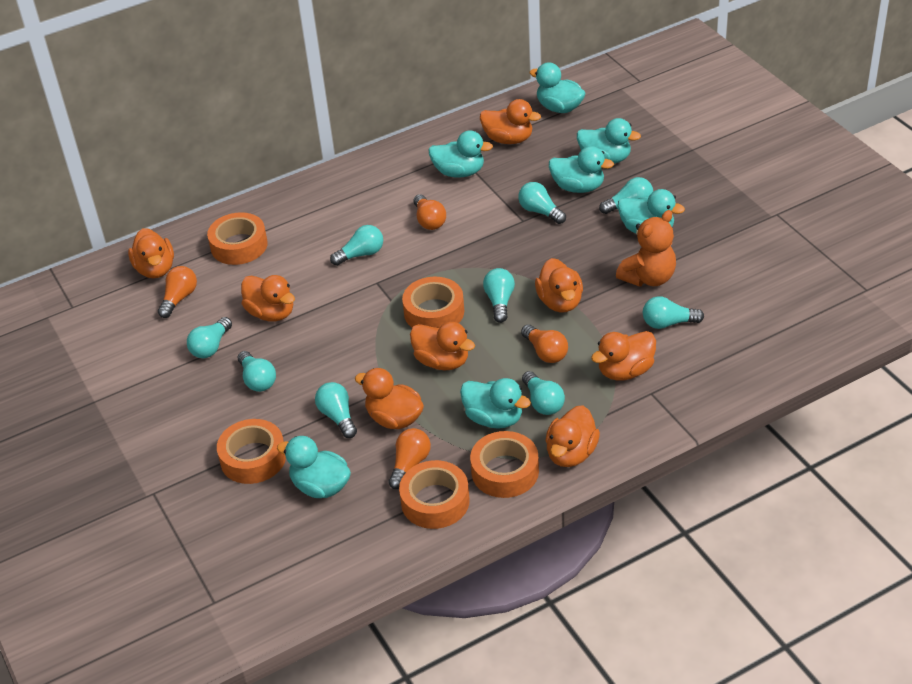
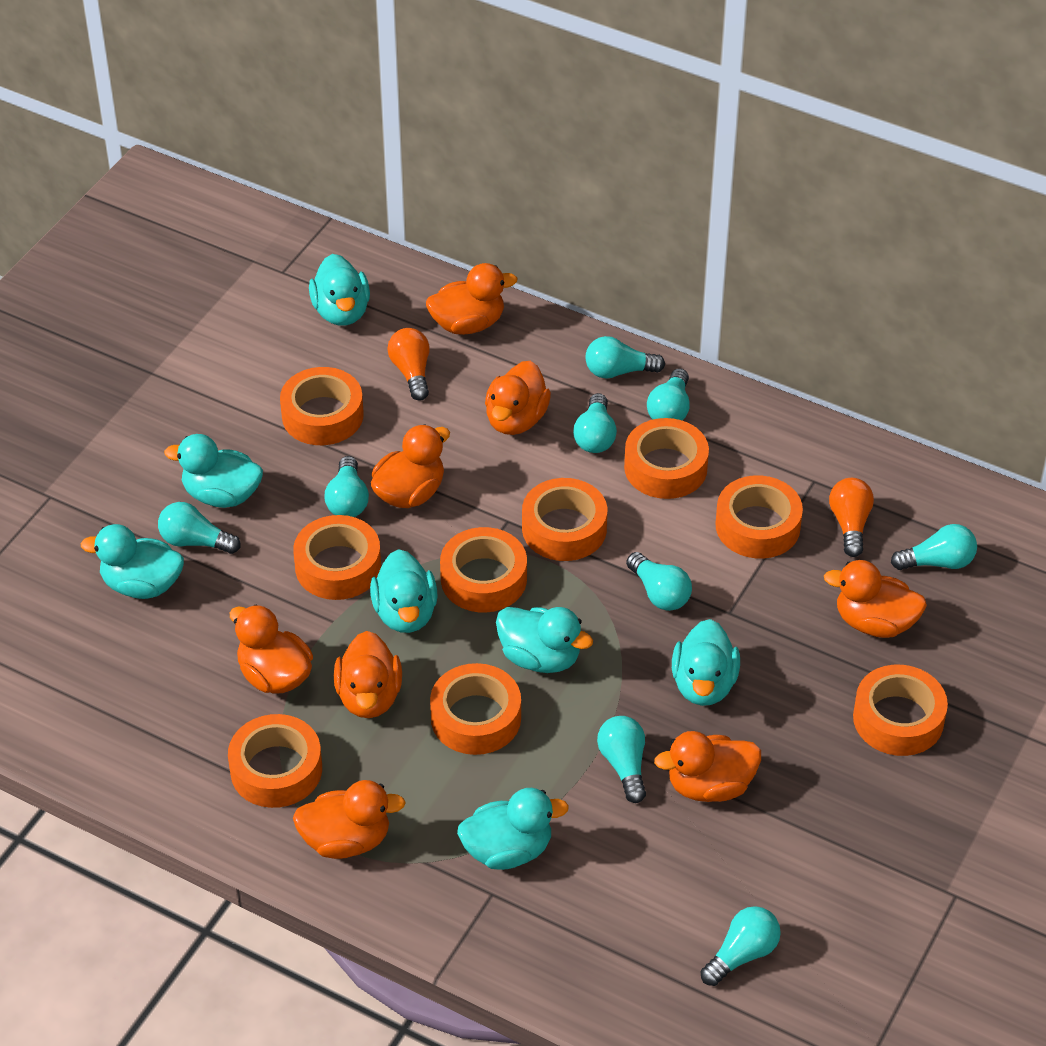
orange light bulb: [158,266,197,318] [388,428,431,489] [413,194,446,230] [521,324,568,363] = 4 -> [387,328,430,401] [829,478,874,557] = 2
orange tape: [207,212,268,265] [217,419,286,484] [399,460,470,529] [402,277,464,328] [470,431,539,498] = 5 -> [228,714,322,808] [280,367,364,445] [293,515,381,600] [430,663,521,755] [440,527,527,612] [522,478,607,561] [624,418,709,499] [716,475,803,558] [853,665,948,756] = 9
orange teddy bear: [616,210,676,287] = 1 -> none = 0

